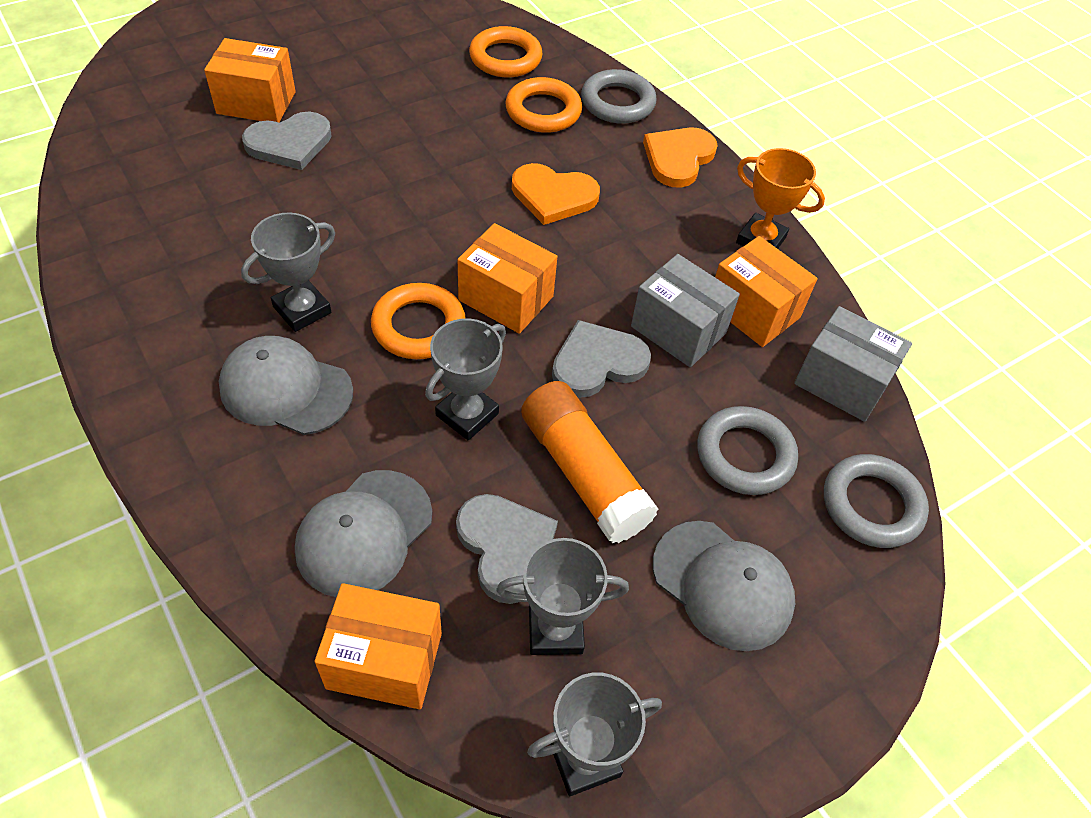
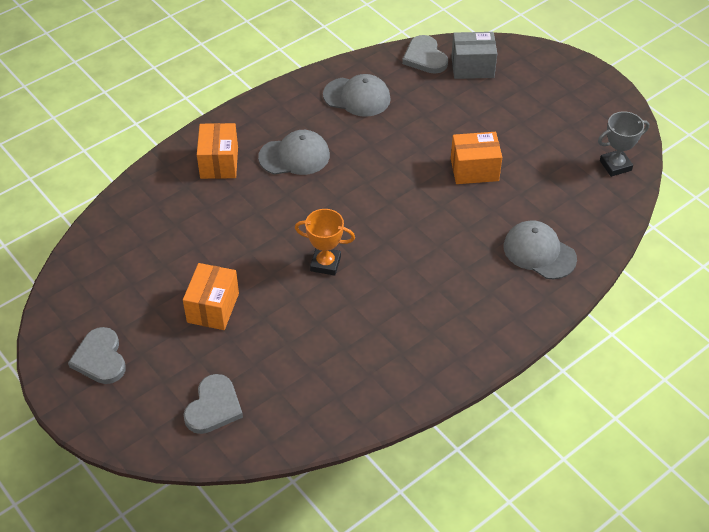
grey box: [631,254,740,367] [794,306,912,422] = 2 -> [451,32,497,79] = 1
grey ring: [581,69,657,124] [697,406,798,495] [824,454,929,548] = 3 -> none = 0
grey trophy: [241,212,335,332] [425,318,506,440] [497,538,629,655] [527,673,662,796] = 4 -> [598,111,649,177] = 1
orange box: [204,38,296,123] [315,583,442,709] [458,223,557,334] [715,236,817,347] = 4 -> [183,263,239,330] [197,123,238,179] [451,132,502,184] = 3
orange glue stick: [521,381,658,543] = 1 -> none = 0
orange heart: [512,163,600,225] [643,127,718,188] = 2 -> none = 0
orange ring: [371,283,466,359] [469,26,542,77] [505,77,582,133] = 3 -> none = 0

